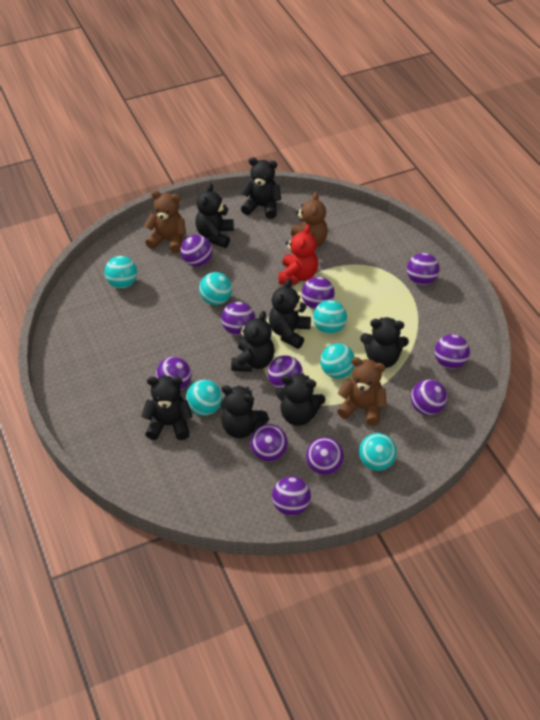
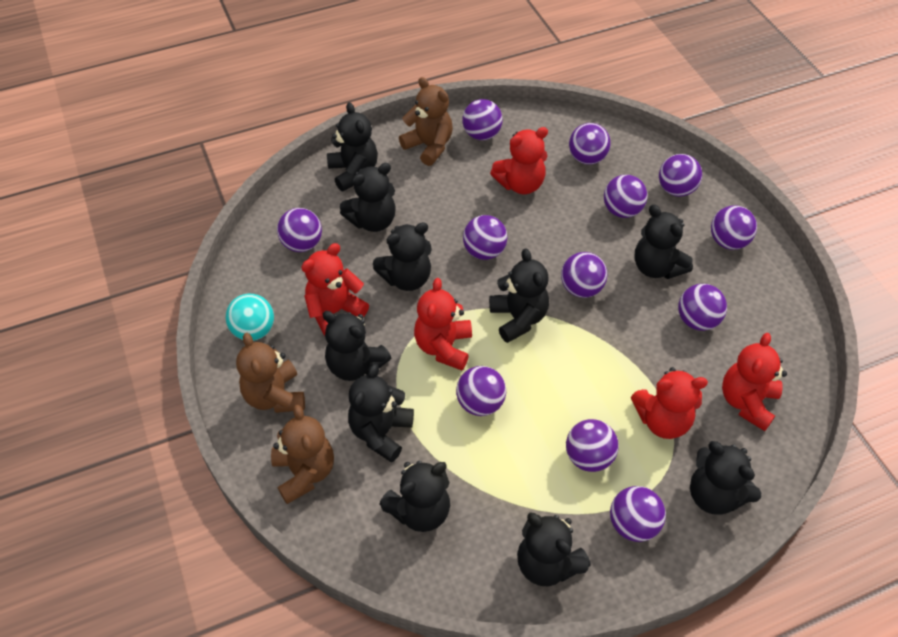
black teddy bear: [141,376,193,440] [195,183,234,248] [220,385,269,438] [231,311,275,372] [240,157,281,219] [269,279,311,349] [276,373,325,426] [360,317,409,368] = 8 -> [322,311,391,381] [327,102,378,191] [340,163,395,232] [348,364,414,463] [373,222,432,291] [379,460,450,532] [489,248,549,343] [517,512,591,586] [635,205,693,279] [690,441,761,515] = 10
purple ball: [156,357,191,390] [180,235,213,267] [221,302,255,336] [250,424,288,462] [268,355,303,389] [272,476,311,516] [301,277,335,309] [306,437,344,475] [407,253,440,285] [411,379,447,415] [435,334,470,369] = 11 -> [277,208,322,252] [456,366,506,416] [462,99,503,140] [463,215,508,260] [561,252,607,298] [566,419,619,472] [569,123,610,165] [604,175,647,218] [610,486,666,542] [659,154,702,197] [678,284,727,331] [711,205,757,250] = 12
red teddy bear: [278,225,318,284] = 1 -> [301,243,369,336] [414,278,472,370] [490,127,548,194] [631,367,708,439] [722,333,787,431] = 5
turquoise ball: [105,256,137,288] [186,380,222,416] [199,272,232,305] [313,300,347,334] [320,343,355,378] [359,433,397,471] = 6 -> [226,294,274,341] = 1

